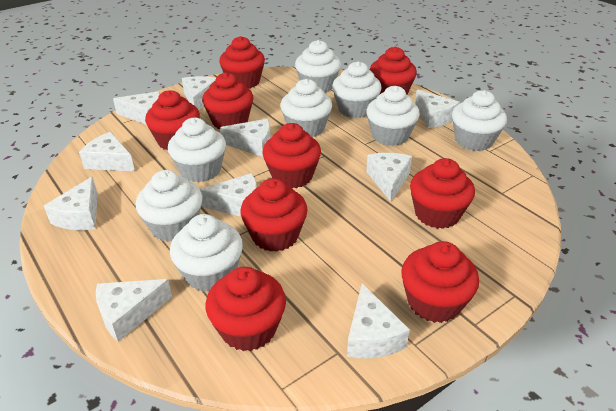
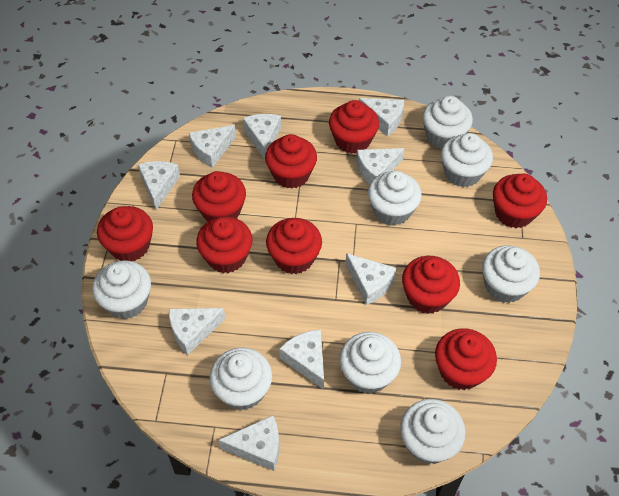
white cheese: [44,177,98,230] [79,132,135,171] [96,279,172,342] [113,91,160,125] [182,76,216,111] [200,173,257,217] [220,119,270,157] [347,283,410,358] [366,153,412,202] [415,90,460,128] = 10 -> [138,161,180,210] [169,308,225,355] [189,125,236,168] [218,415,279,471] [243,114,281,159] [279,330,324,390] [345,253,396,305] [356,148,404,185] [359,98,404,136] = 9

